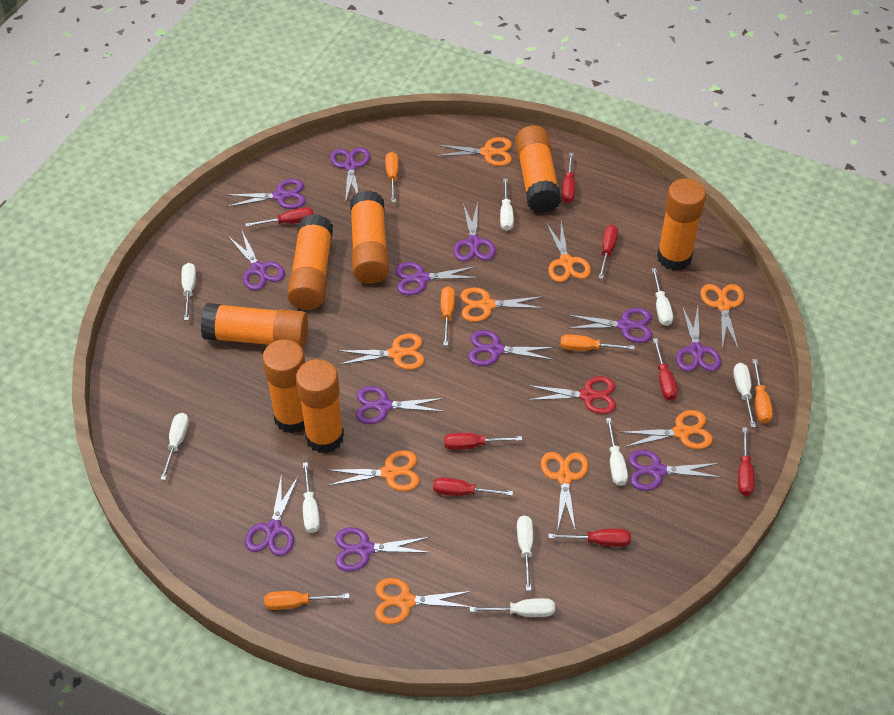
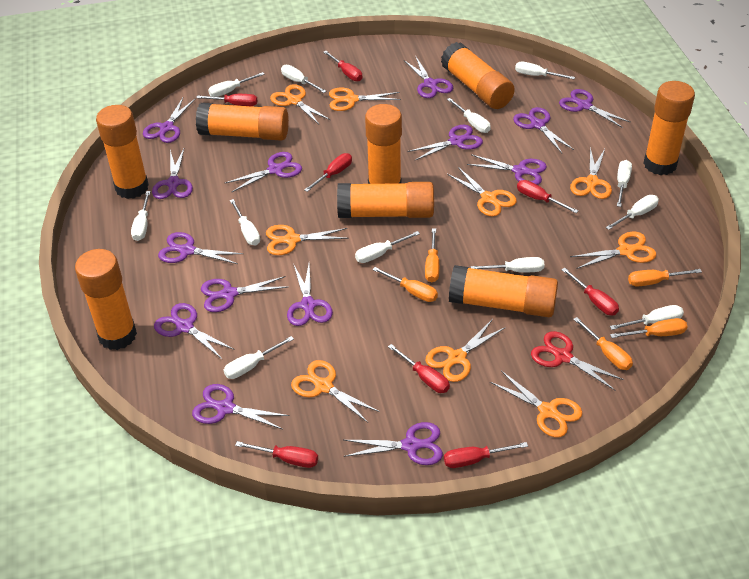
orange glue stick: [201,303,308,348] [262,339,305,433] [287,214,333,310] [296,359,344,453] [350,190,389,284] [515,125,561,214] [657,178,706,271] = 7 -> [75,249,137,350] [96,105,149,199] [196,103,289,141] [337,182,434,218] [365,104,402,184] [441,42,515,109] [449,265,558,317] [643,81,695,175] = 8
purple scissors: [227,179,306,209] [228,231,285,291] [245,473,299,556] [330,147,370,204] [335,527,431,571] [356,386,445,424] [395,262,479,295] [453,202,496,261] [468,330,555,366] [567,308,652,343] [628,450,722,491] [676,306,721,372] = 12 -> [143,98,195,143] [152,149,193,199] [154,303,235,359] [158,232,243,264] [192,384,290,430] [201,276,288,312] [225,152,302,193] [287,264,333,326] [344,422,443,465] [404,57,453,98] [408,125,483,161] [467,154,547,185] [513,107,574,153] [559,89,631,128] = 14
white screwdriver: [161,413,189,480] [181,263,196,320] [303,462,320,533] [470,598,555,617] [500,179,514,231] [517,515,533,591] [606,418,628,486] [652,268,673,326] [733,363,756,427] = 9 -> [131,191,151,241] [208,72,264,97] [224,336,294,379] [230,199,260,245] [281,65,326,93] [355,231,420,263] [447,98,491,133] [471,257,544,273] [515,62,575,79] [606,195,659,230] [610,305,684,330] [617,160,632,207] = 12

